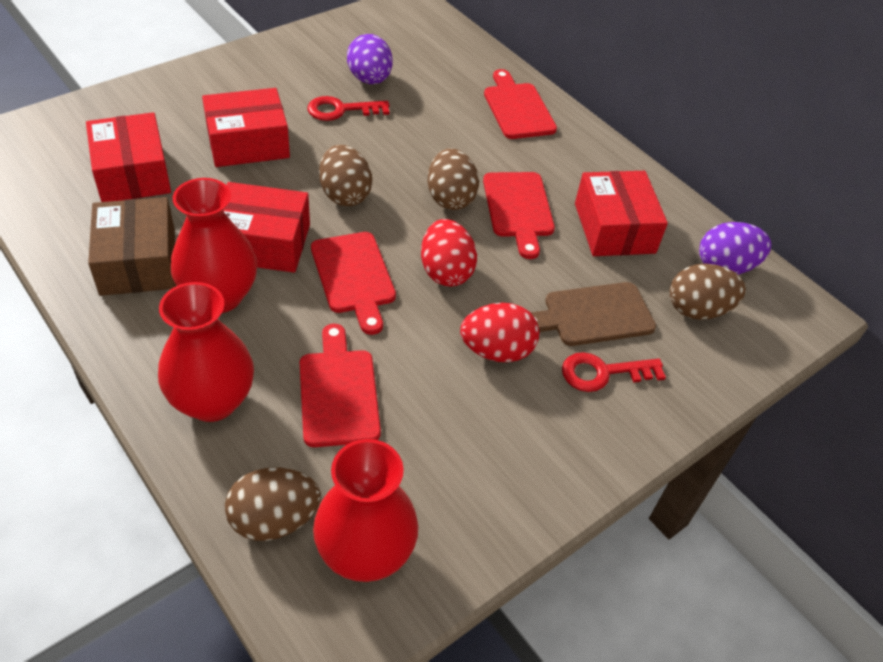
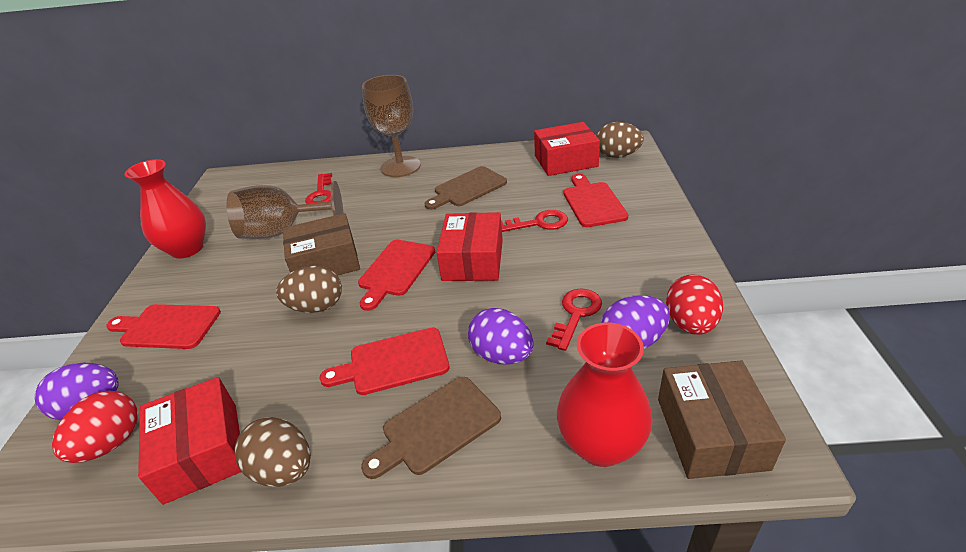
brown box: [88,197,176,296] = 1 -> [283,213,360,275] [658,360,786,479] = 2
brown cutting board: [531,282,656,346] = 1 -> [361,377,501,479] [425,166,507,210] = 2
brown egg: [225,467,321,541] [319,145,372,206] [428,148,479,210] [669,264,746,320] = 4 -> [234,417,311,487] [276,266,342,313] [596,122,644,158] = 3
brown goblet: none = 0 -> [226,181,343,239] [362,75,421,177] = 2
purple egg: [347,34,393,84] [699,222,771,275] = 2 -> [35,363,119,420] [468,308,534,365] [601,295,670,349] = 3
red box: [86,112,171,202] [202,88,290,167] [223,182,310,273] [575,171,668,256] = 4 -> [138,377,242,505] [436,212,503,281] [534,122,600,176] = 3
red key: [307,96,390,121] [562,352,666,392] = 2 -> [305,173,332,204] [501,210,568,232] [546,288,602,351] = 3
red vase: [158,282,254,422] [171,178,257,313] [313,439,418,582] = 3 -> [124,159,206,259] [557,323,653,467] = 2

